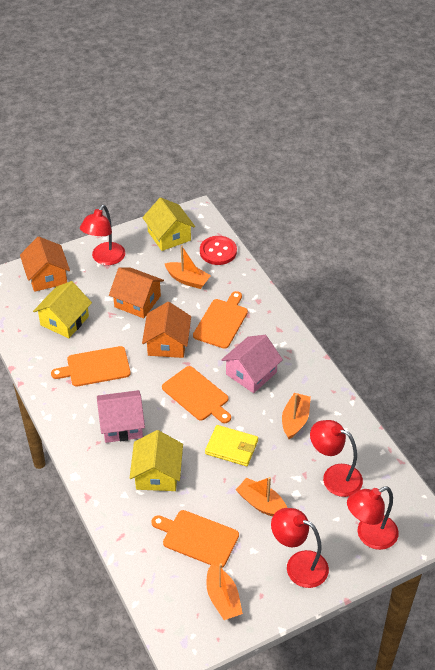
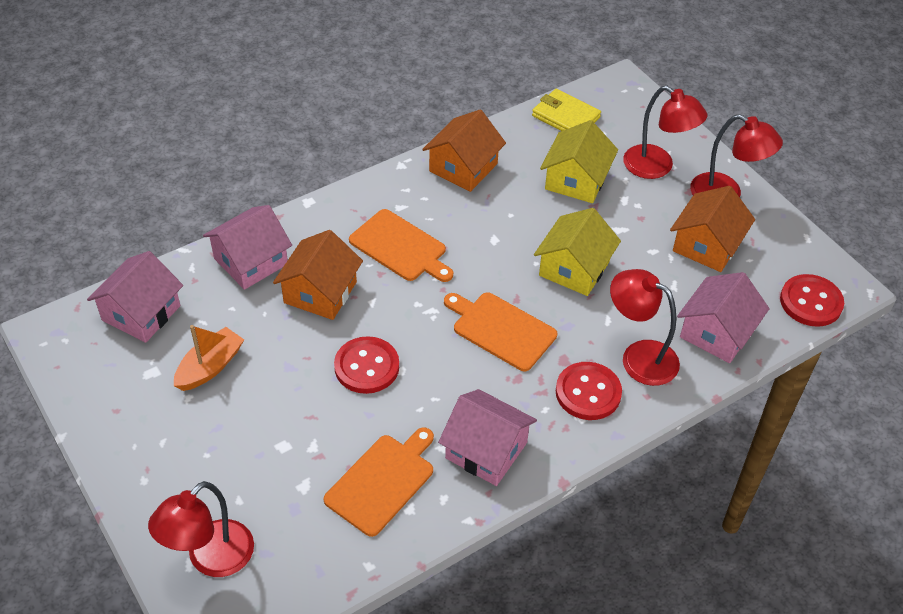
orange boat: [165,245,211,289] [206,563,243,620] [236,477,287,517] [282,393,311,439] = 4 -> [174,325,244,391] = 1
orange cutting board: [51,346,131,386] [151,510,239,568] [162,366,231,423] [193,291,248,349] = 4 -> [324,428,434,537] [349,209,453,282] [444,292,557,371] = 3
pink house: [97,390,145,443] [221,335,283,393] = 2 -> [87,251,183,343] [203,205,292,290] [438,389,537,486] [677,272,770,363] = 4
red button: [200,236,237,265] = 1 -> [334,336,399,394] [556,362,622,420] [780,274,844,327] = 3
yellow house: [33,281,92,338] [130,430,183,491] [142,197,195,251] = 3 -> [534,208,621,296] [540,120,618,203] = 2

